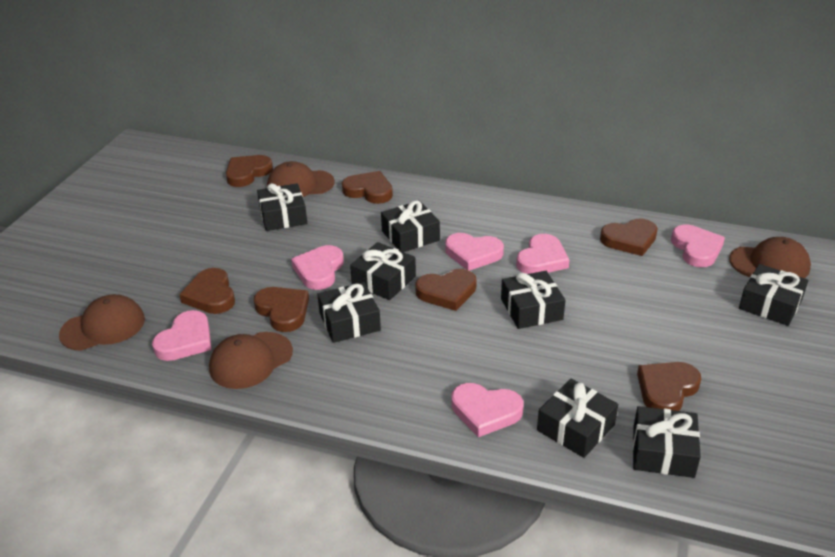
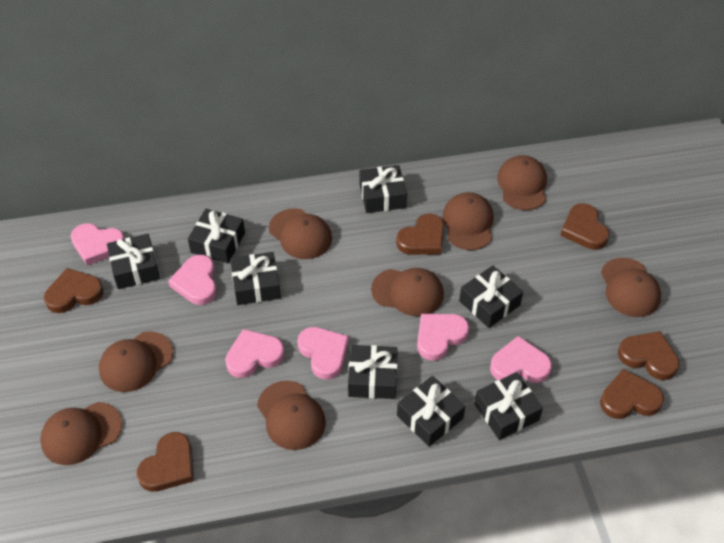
brown cap: [59,294,145,351] [209,332,293,389] [267,161,335,197] [729,237,811,278] = 4 -> [40,402,122,465] [99,331,173,392] [257,381,326,450] [269,208,332,259] [371,268,444,316] [442,192,494,250] [497,155,547,210] [601,258,661,317] = 8
brown heart: [179,268,235,314] [226,155,273,187] [254,287,309,332] [342,171,393,204] [415,269,477,311] [600,219,658,256] [637,362,701,411] = 7 -> [44,268,103,313] [137,432,194,492] [396,214,444,255] [560,203,610,250] [600,369,664,419] [618,331,680,380] = 6

